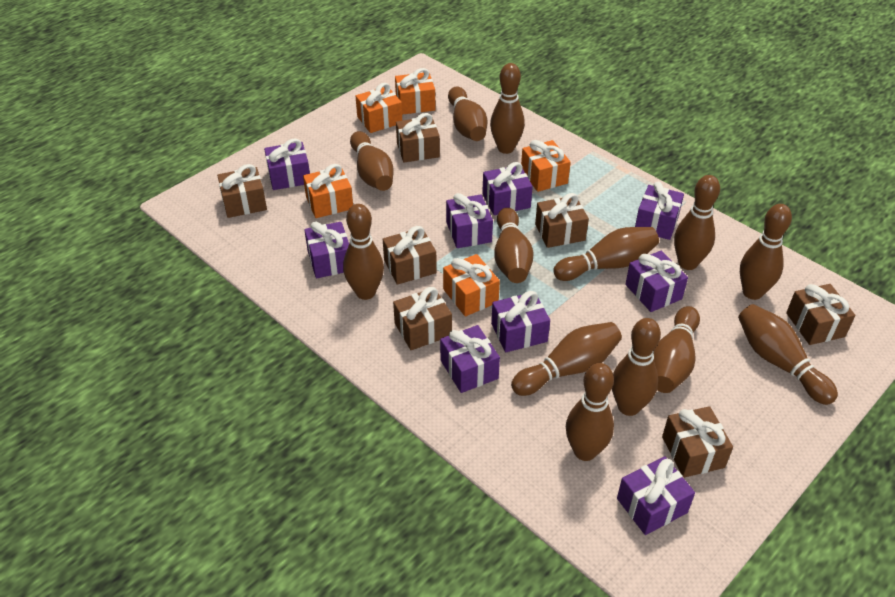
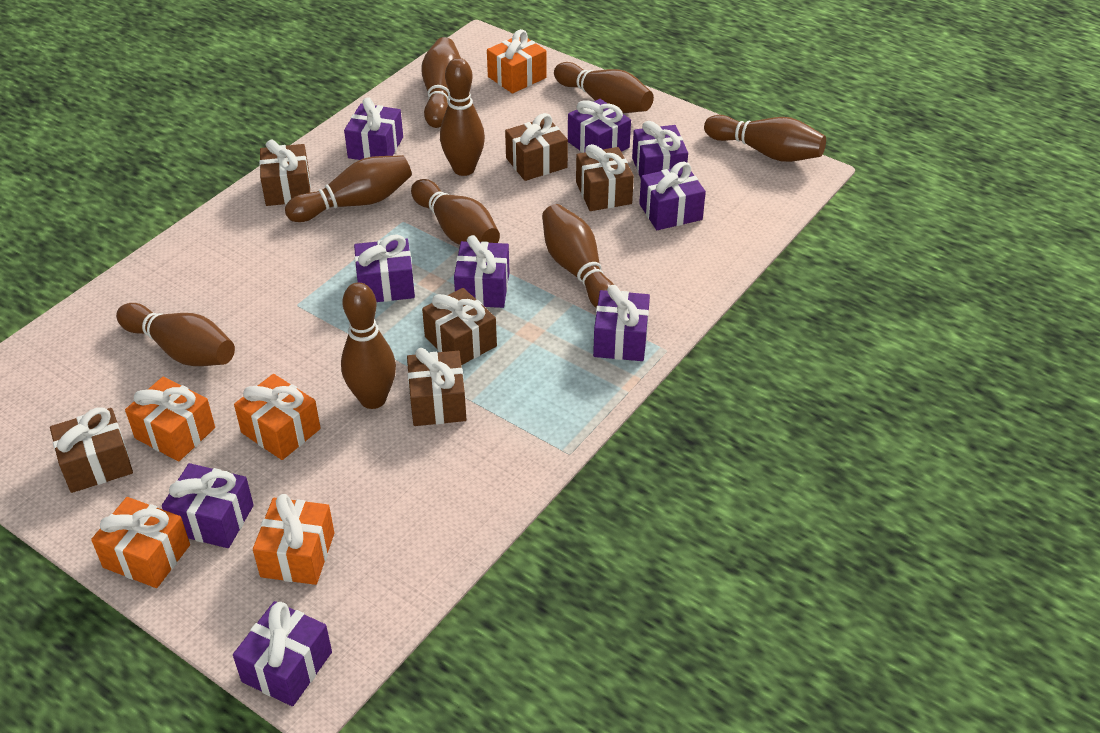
brown bowling pin: [343,204,384,300] [350,131,394,191] [448,87,487,141] [490,63,525,154] [494,208,534,283] [511,322,622,396] [553,227,659,281] [566,363,614,461] [612,318,661,416] [653,306,700,393] [674,175,720,270] [738,304,838,405] [740,204,792,300] = 13 -> [116,303,235,366] [285,155,412,222] [341,283,396,409] [411,179,500,245] [422,37,461,128] [440,58,485,176] [542,204,614,308] [554,62,654,113] [704,115,826,162] = 9
brown gift: [217,164,267,218] [383,226,437,285] [393,287,452,350] [396,113,440,162] [535,193,589,248] [662,406,733,478] [786,284,855,345] = 7 -> [50,407,133,493] [259,140,311,206] [407,348,467,426] [422,288,497,365] [505,113,568,181] [576,144,634,211] = 6

